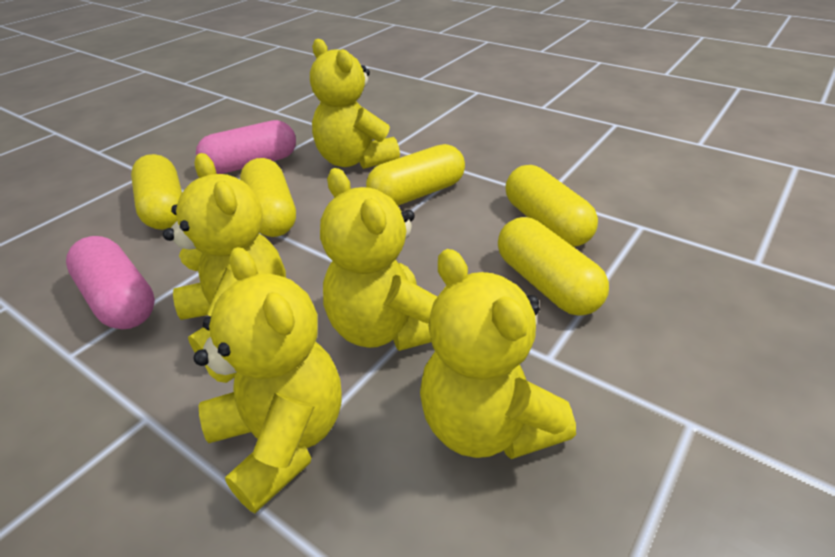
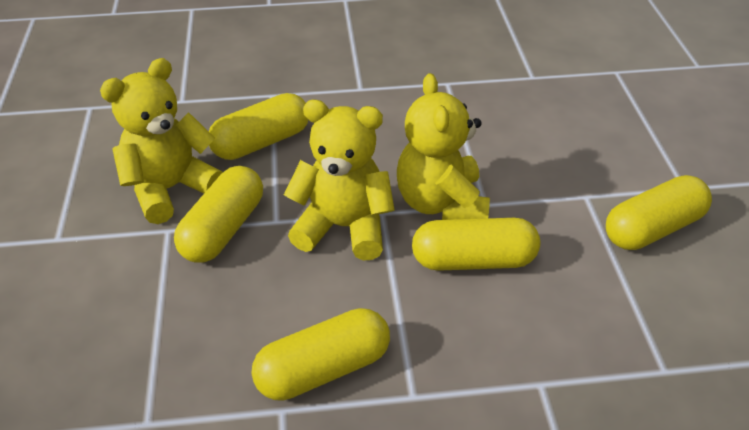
pink capsule: [66,236,155,329] [196,120,296,174] = 2 -> none = 0
yellow teddy bear: [163,153,286,353] [193,247,342,513] [310,39,400,169] [320,168,437,351] [420,249,576,459] = 5 -> [100,58,223,224] [284,100,395,260] [397,73,490,220] = 3

